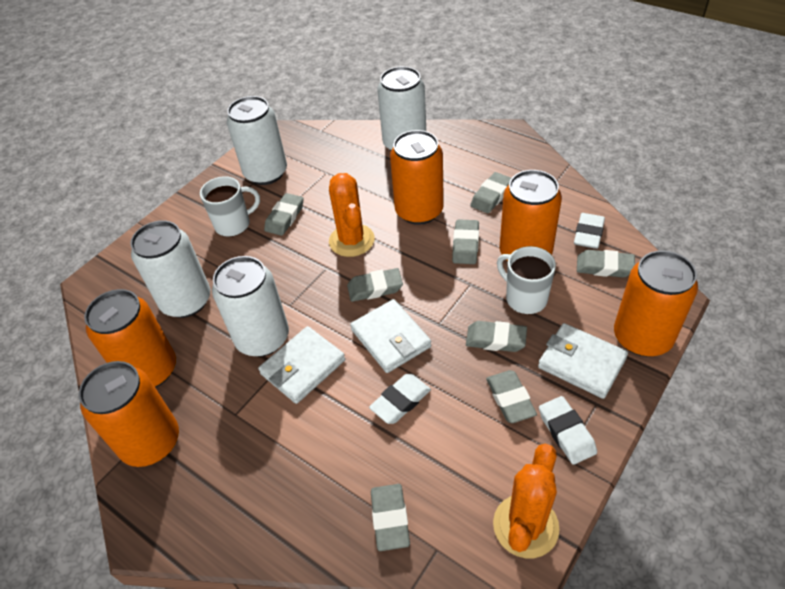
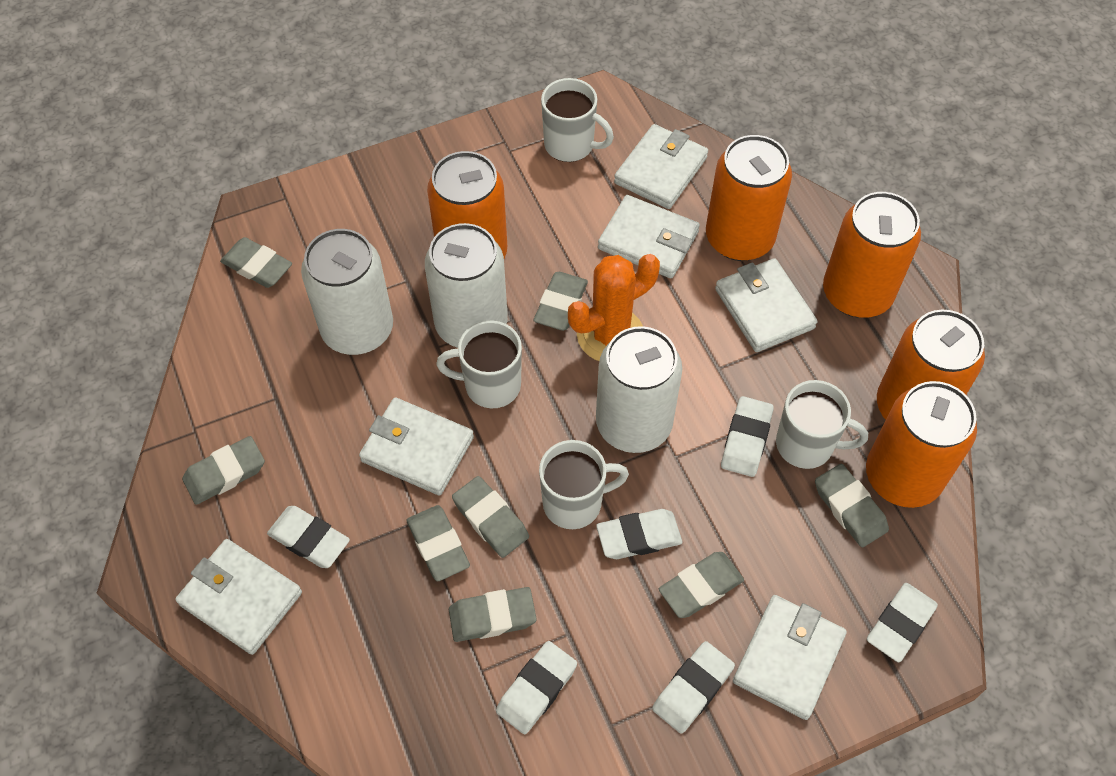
orange cactus: [329,173,375,257] [493,444,560,558] = 2 -> [568,254,660,361] = 1
white can: [130,220,210,318] [212,256,289,357] [227,96,287,185] [377,66,426,151] = 4 -> [301,229,393,355] [425,223,508,348] [596,326,682,453] = 3
white eraser: [369,374,431,424] [539,396,597,465] [574,213,605,249] = 3 -> [267,506,350,568] [496,641,577,734] [596,509,682,559] [652,641,735,733] [721,396,774,477] [867,583,938,662] = 6
white mug: [200,176,260,237] [497,246,556,314] = 2 -> [436,321,522,408] [539,440,629,529] [541,78,614,162] [776,380,868,469] = 4
white wallet: [258,326,345,404] [350,299,431,373] [538,323,628,399] = 3 -> [175,539,302,655] [359,397,474,496] [598,195,700,278] [614,124,708,209] [715,258,818,352] [733,595,847,720] = 6

